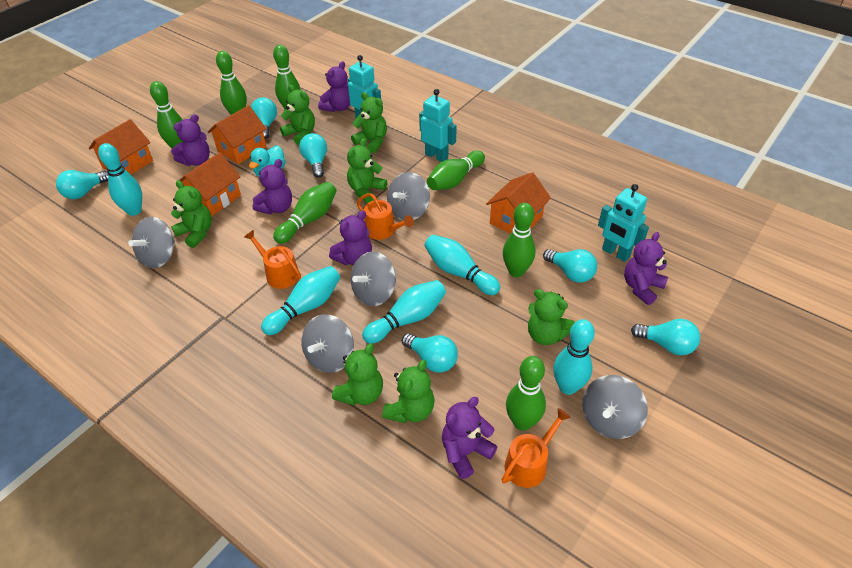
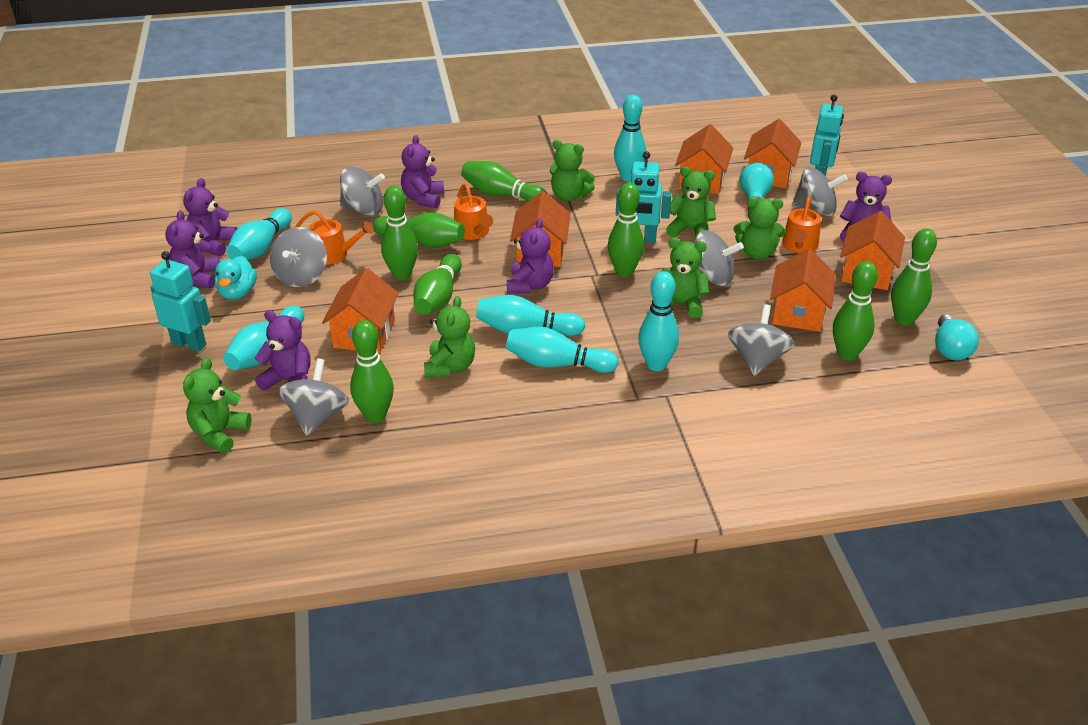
green bowling pin: [150,81,183,149] [216,51,247,115] [273,45,301,110] [273,182,336,244] [427,150,485,190] [503,203,535,277] [506,356,546,431] = 7 -> [350,320,394,423] [373,212,465,248] [381,186,418,280] [413,254,462,315] [461,161,548,202] [608,183,644,277] [833,261,878,360] [891,229,937,326] = 8
green teddy bear: [171,180,212,248] [280,85,315,145] [332,343,383,405] [347,138,387,203] [351,92,387,153] [382,360,435,423] [528,289,575,345] = 7 -> [183,358,251,454] [424,296,475,378] [550,140,595,201] [661,238,709,318] [666,167,716,237] [734,197,786,260] = 6
grey spinning top: [128,217,175,268] [301,314,354,373] [350,252,396,306] [387,172,430,221] [582,375,648,439] = 5 -> [270,227,327,287] [279,358,349,436] [340,166,385,216] [694,230,744,286] [728,304,794,376] [792,167,848,216] = 6
orange house: [89,119,153,175] [179,152,241,216] [208,105,266,164] [486,172,551,234] = 4 -> [322,268,399,353] [510,191,570,267] [675,124,733,194] [744,119,801,188] [770,248,836,332] [840,211,905,290] = 6
turquoise bowling pin: [98,143,142,216] [261,266,340,335] [362,280,446,344] [424,235,500,295] [553,319,595,395] = 5 -> [223,306,304,370] [226,208,292,260] [476,295,585,336] [506,327,618,373] [614,95,646,182] [638,271,679,371] = 6
turquoise light bulb: [56,170,108,199] [251,97,277,139] [299,133,327,178] [402,333,458,373] [543,249,597,283] [631,319,700,356] = 6 -> [740,163,774,211] [935,314,979,360] = 2

